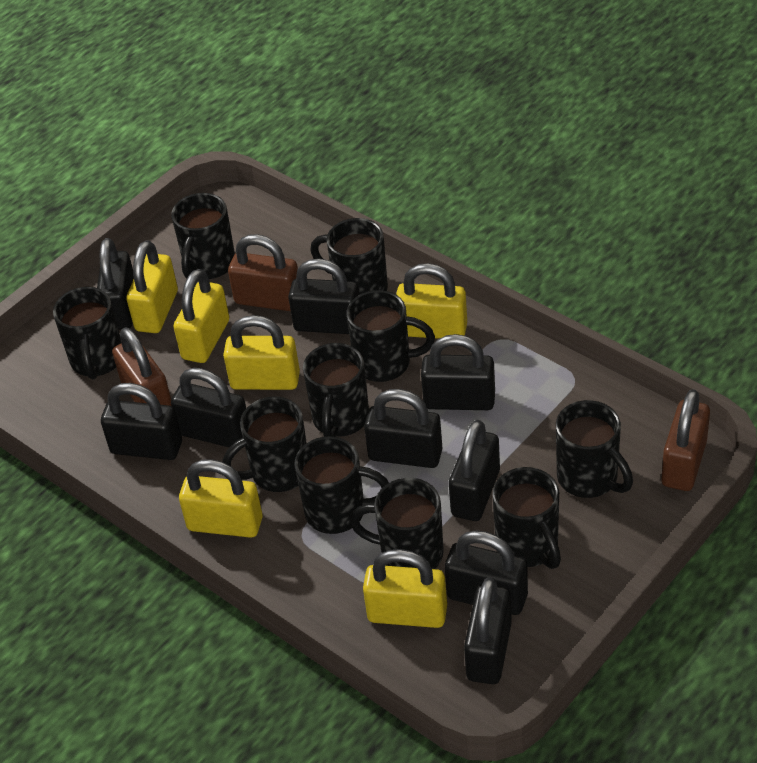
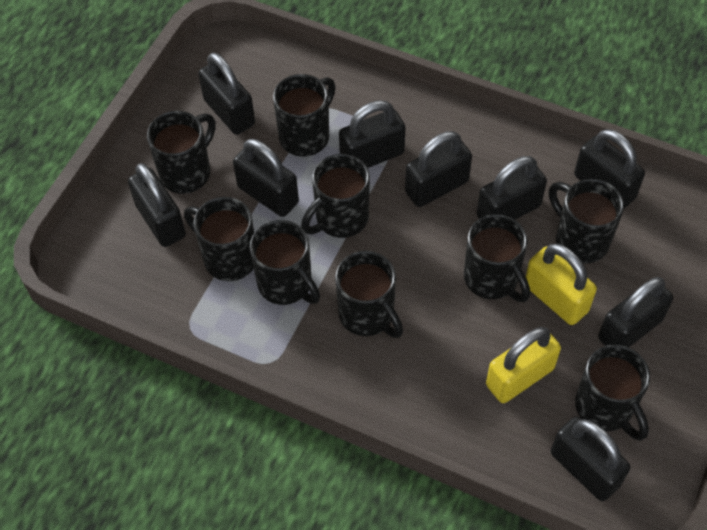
black mug: [53,287,121,380] [171,193,235,279] [222,397,307,492] [294,436,389,534] [303,343,369,437] [310,218,388,295] [346,290,435,382] [350,478,444,569] [492,467,561,569] [556,400,633,498] = 10 -> [147,111,216,194] [184,197,254,281] [250,220,320,305] [273,74,335,157] [301,154,370,238] [335,251,403,338] [464,214,530,302] [549,179,624,264] [575,345,650,441] = 9
brown padlock: [112,327,171,406] [228,234,298,311] [661,389,710,491] = 3 -> none = 0
yellow padlock: [126,240,178,333] [174,269,229,363] [179,459,263,538] [223,315,300,390] [363,549,447,628] [396,263,467,339] = 6 -> [486,327,561,403] [526,244,597,325] = 2

